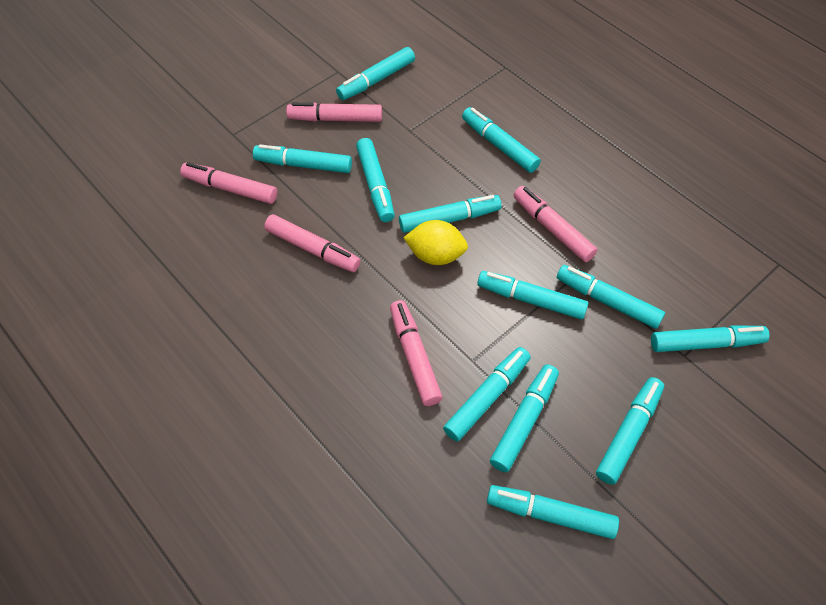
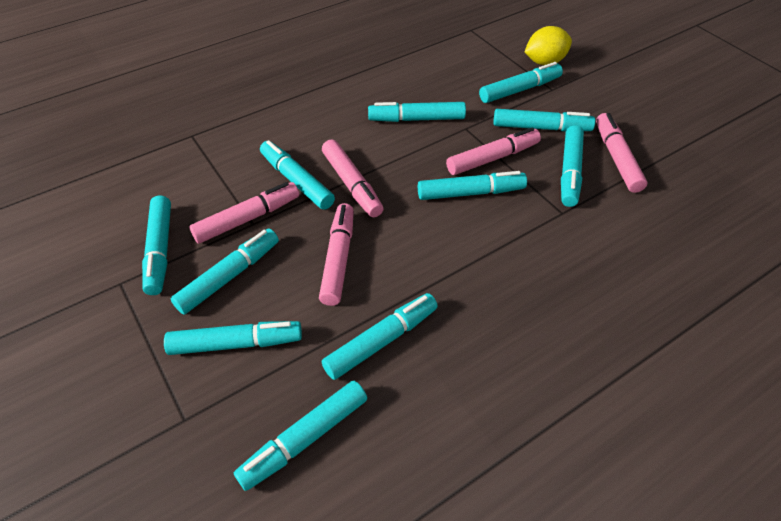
turquoise marker: [253,144,352,173] [336,47,415,100] [356,138,395,222] [399,195,501,233] [443,347,531,441] [462,107,541,173] [477,271,588,320] [487,485,619,539] [490,364,559,472] [557,265,665,329] [596,377,664,485] [651,325,769,352] = 12 -> [142,196,171,295] [164,321,302,355] [171,228,279,315] [234,381,367,491] [260,140,335,210] [322,293,438,380] [368,102,466,122] [418,171,527,200] [479,62,563,103] [493,109,595,132] [561,125,584,207] = 11

